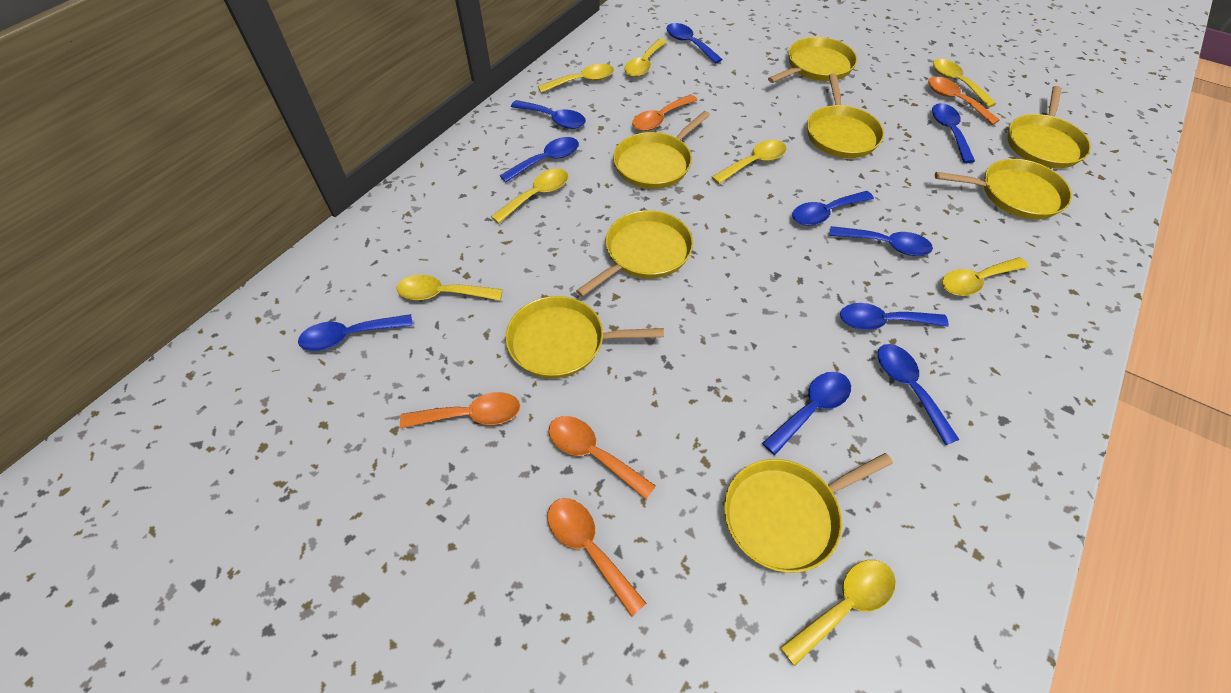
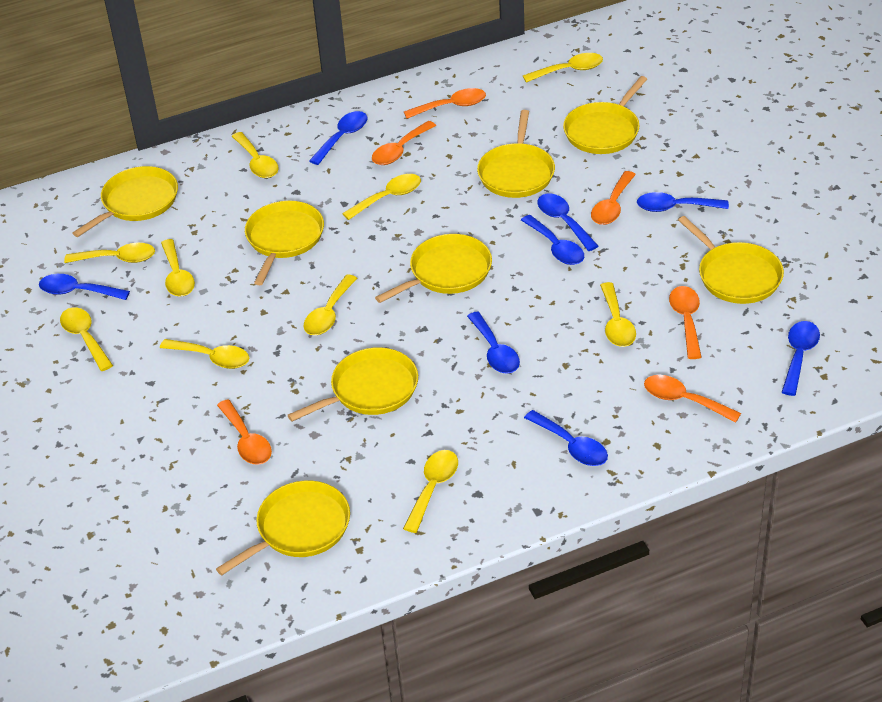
blue spoon: [298,314,413,351] [500,137,579,183] [511,100,586,129] [666,23,723,64] [762,372,851,455] [792,191,874,226] [829,226,933,256] [840,303,949,330] [878,344,960,445] [932,103,975,163] = 10 -> [39,274,130,300] [309,111,367,165] [467,312,520,374] [521,215,584,265] [524,410,608,466] [537,194,598,251] [637,192,729,212] [782,321,820,396] = 8
orange spoon: [400,392,520,428] [548,498,647,617] [549,416,656,499] [632,94,697,131] [928,77,1000,125] = 5 -> [217,399,272,465] [372,121,436,165] [404,88,486,119] [591,171,636,225] [644,375,741,423] [669,286,702,359] = 6
yellow spoon: [397,275,503,301] [491,169,568,224] [538,64,614,93] [624,39,667,77] [712,140,786,184] [780,560,896,666] [933,59,996,108] [942,257,1029,296] = 8 -> [60,307,113,371] [64,243,155,263] [160,339,249,369] [161,239,195,297] [232,132,279,178] [303,274,357,335] [342,174,421,220] [403,450,458,533] [523,53,603,82] [600,282,636,347] = 10

